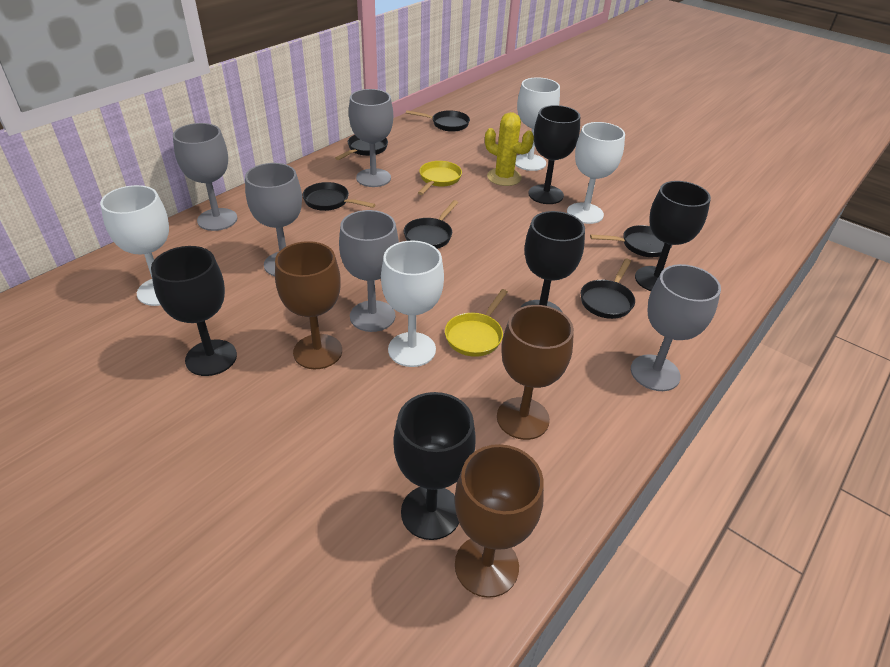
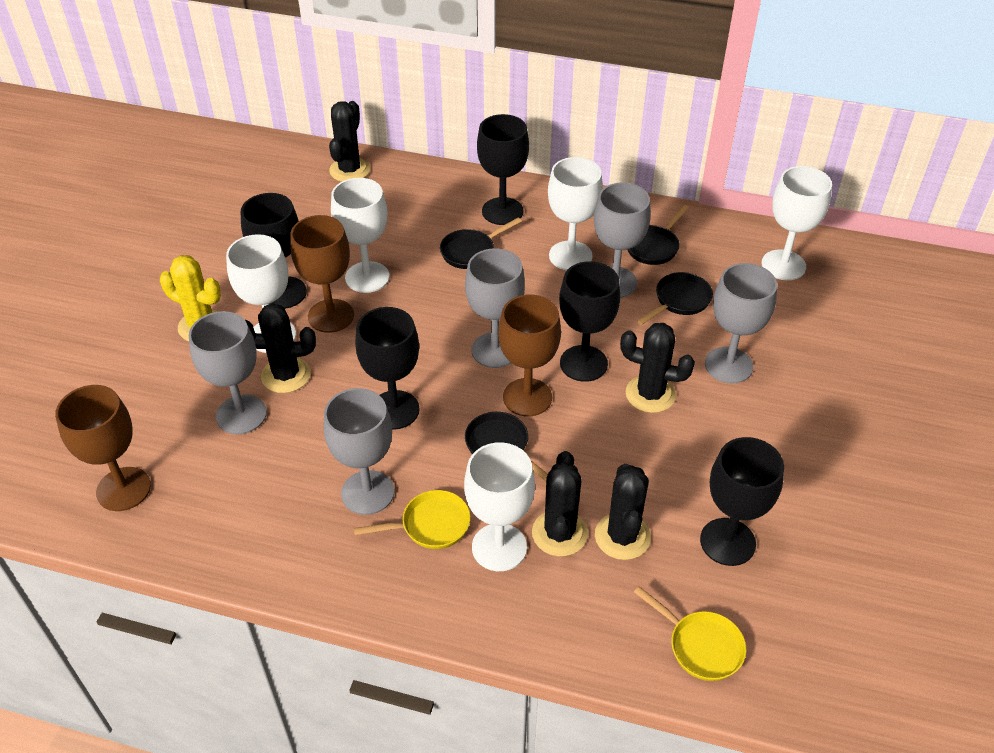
black cactus: none = 0 -> [245,303,316,393] [329,101,370,182] [532,451,588,556] [595,464,651,560] [620,323,695,413] = 5
black pan: [302,182,376,211] [335,135,388,160] [404,200,458,249] [406,110,470,132] [580,259,635,319] [590,225,672,257] = 6 -> [440,217,522,269] [465,412,548,481] [627,205,689,265] [637,272,713,325] = 4
white goblet: [100,185,169,306] [381,240,444,367] [515,77,560,171] [567,122,625,224] = 4 -> [226,234,296,353] [331,178,390,293] [464,442,535,571] [548,157,603,270] [762,166,832,280] = 5

